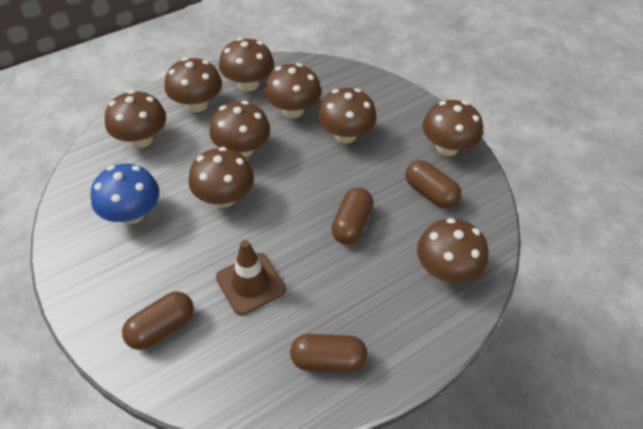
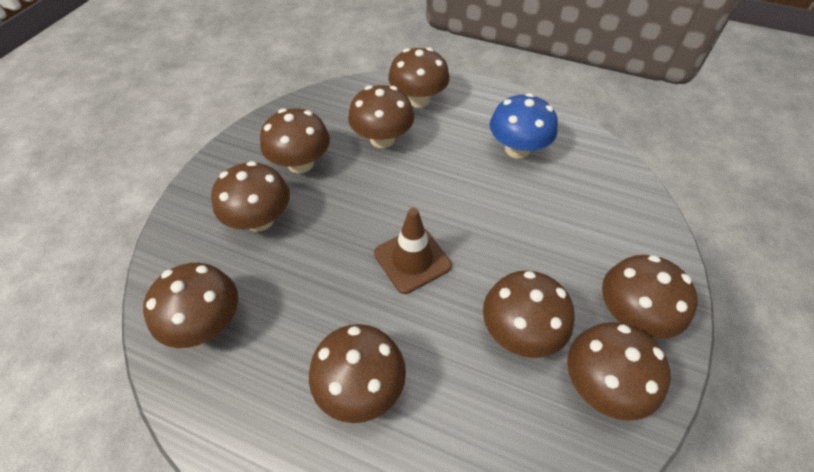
brown capsule: [122,291,194,350] [290,334,368,373] [331,188,373,245] [406,160,461,209] = 4 -> none = 0

